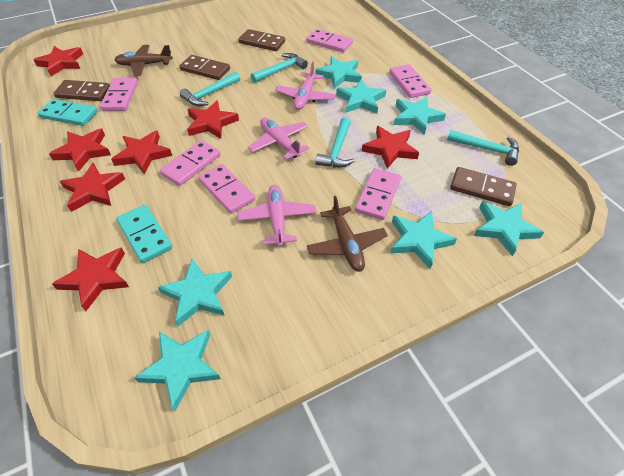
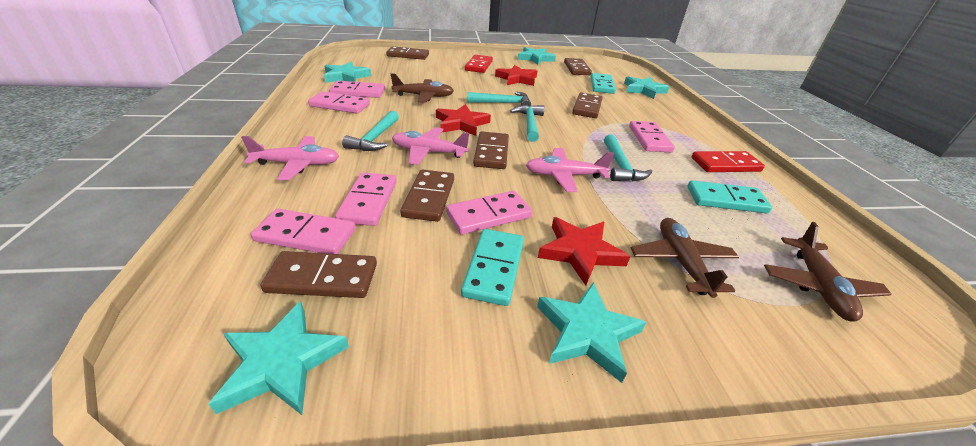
brown domino: [54,80,110,101] [179,55,230,80] [238,29,285,51] [450,167,517,206] = 4 -> [261,251,377,298] [386,46,429,60] [400,170,454,222] [473,132,509,169] [564,58,592,75] [572,92,603,118] = 6
brown plane: [115,45,173,76] [307,196,388,272] = 2 -> [391,73,454,103] [630,218,739,298] [764,222,892,322] = 3
red domino: none = 0 -> [465,55,493,73] [692,151,765,172] = 2
red star: [34,46,83,76] [49,128,111,172] [52,247,129,311] [60,163,125,212] [111,130,172,175] [187,100,239,139] [362,126,419,169] = 7 -> [436,104,491,136] [495,65,537,86] [538,217,630,286] = 3
turquoise domino: [38,99,98,126] [116,205,173,263] = 2 -> [461,229,524,306] [591,73,616,94] [687,180,772,213] = 3
turquoise star: [134,330,221,411] [158,258,232,326] [315,56,362,89] [336,79,386,114] [390,211,457,269] [394,97,446,135] [474,201,544,256] = 7 -> [209,301,349,415] [324,62,371,83] [518,47,556,65] [537,282,646,383] [624,76,669,99] = 5

